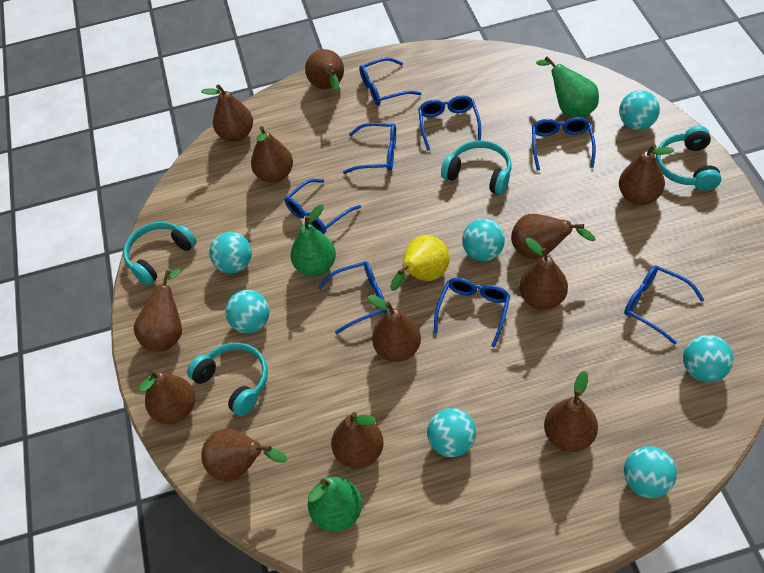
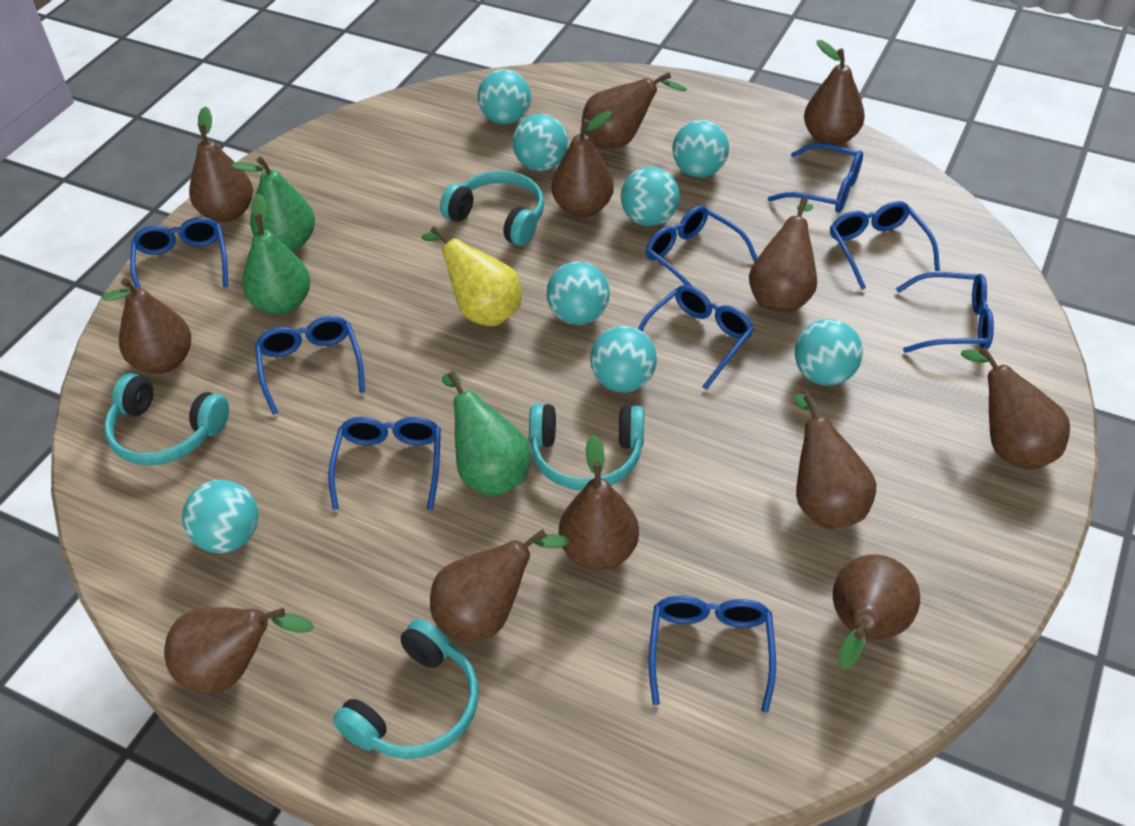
blue glasses: [285,179,361,234] [318,261,387,334] [343,123,396,174] [359,57,421,105] [418,95,481,151] [434,278,510,348] [532,117,596,171] [624,265,704,345] = 8 -> [130,217,228,288] [255,316,365,415] [328,417,441,510] [638,285,754,390] [646,205,758,286] [649,596,776,713] [768,143,863,213] [830,201,940,290] [896,272,994,353] = 9
turquoise ball: [209,232,252,273] [225,290,269,333] [427,408,476,457] [462,219,505,261] [619,90,660,130] [624,446,677,498] [683,335,734,383] = 7 -> [182,480,259,553] [478,69,531,124] [513,114,568,171] [547,262,610,325] [590,326,657,392] [621,167,680,226] [672,120,729,177] [795,319,863,386] = 8

